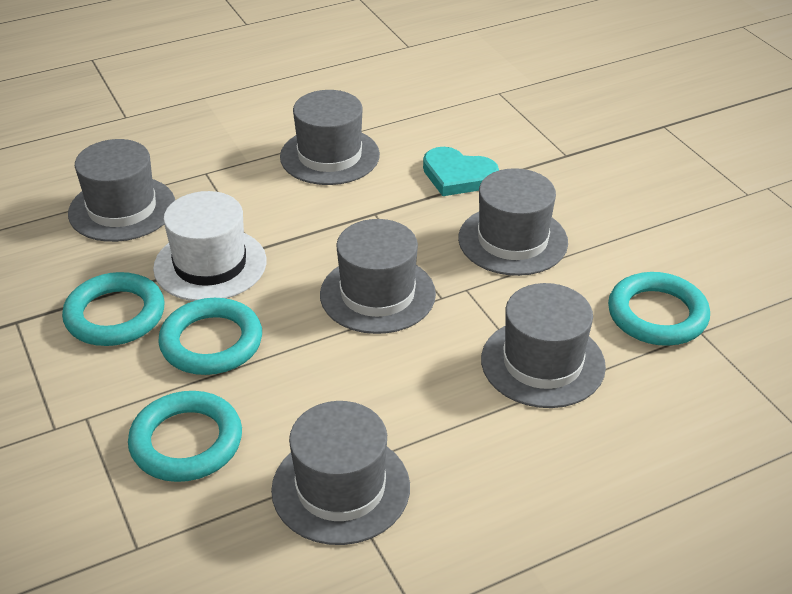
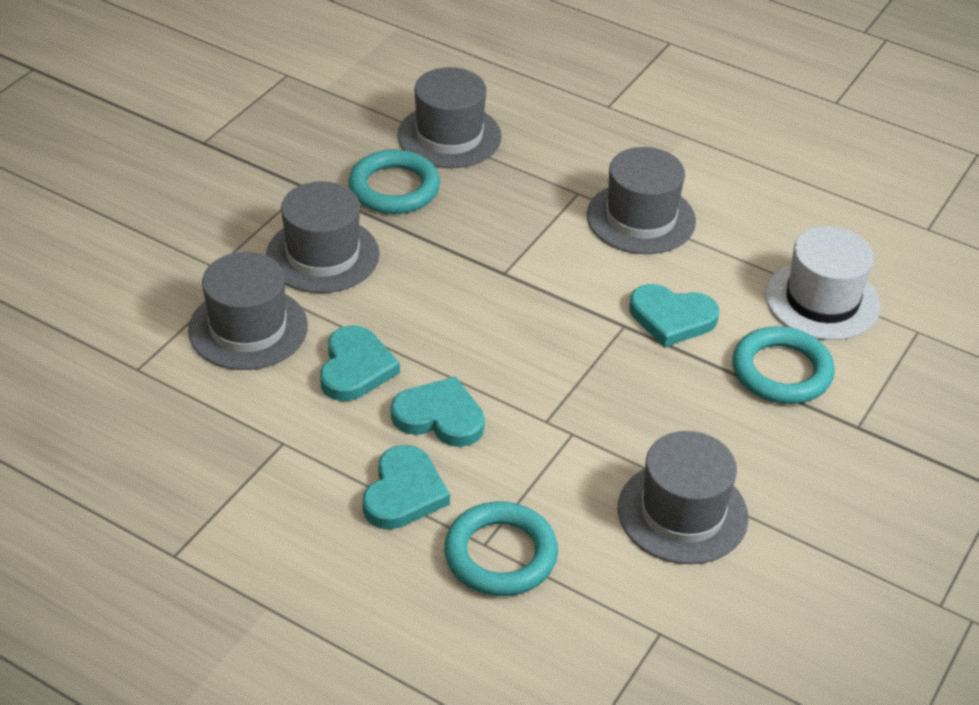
grey hat: [68,139,175,242] [271,401,410,545] [280,90,380,185] [320,219,436,334] [458,168,568,276] [481,283,606,408] = 6 -> [188,252,308,370] [266,181,380,293] [397,67,502,168] [587,147,696,254] [618,431,749,564] = 5
turquoise heart: [423,147,499,196] = 1 -> [320,325,400,401] [362,445,450,529] [391,377,485,447] [629,284,719,347] = 4
turquoise ring: [62,272,165,346] [128,391,242,482] [158,298,262,375] [608,272,710,346] = 4 -> [349,150,440,214] [444,502,558,596] [732,326,835,404] = 3

